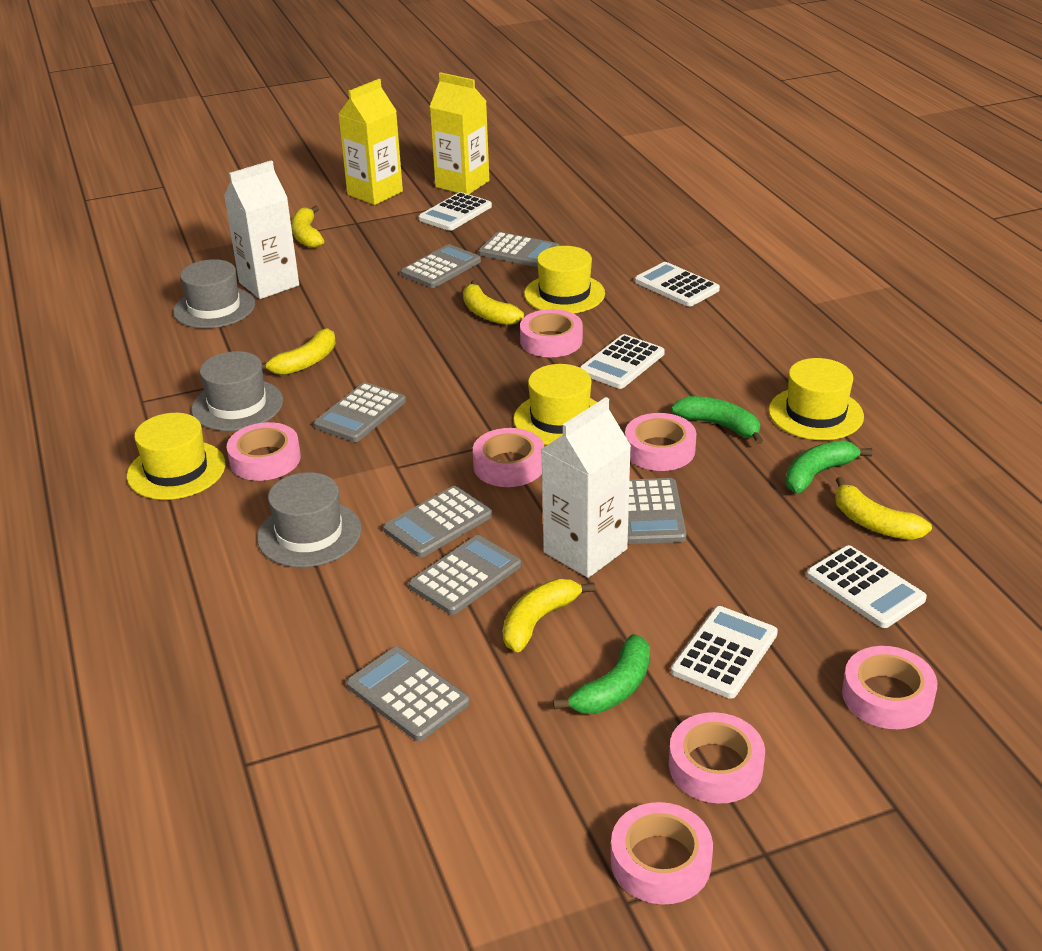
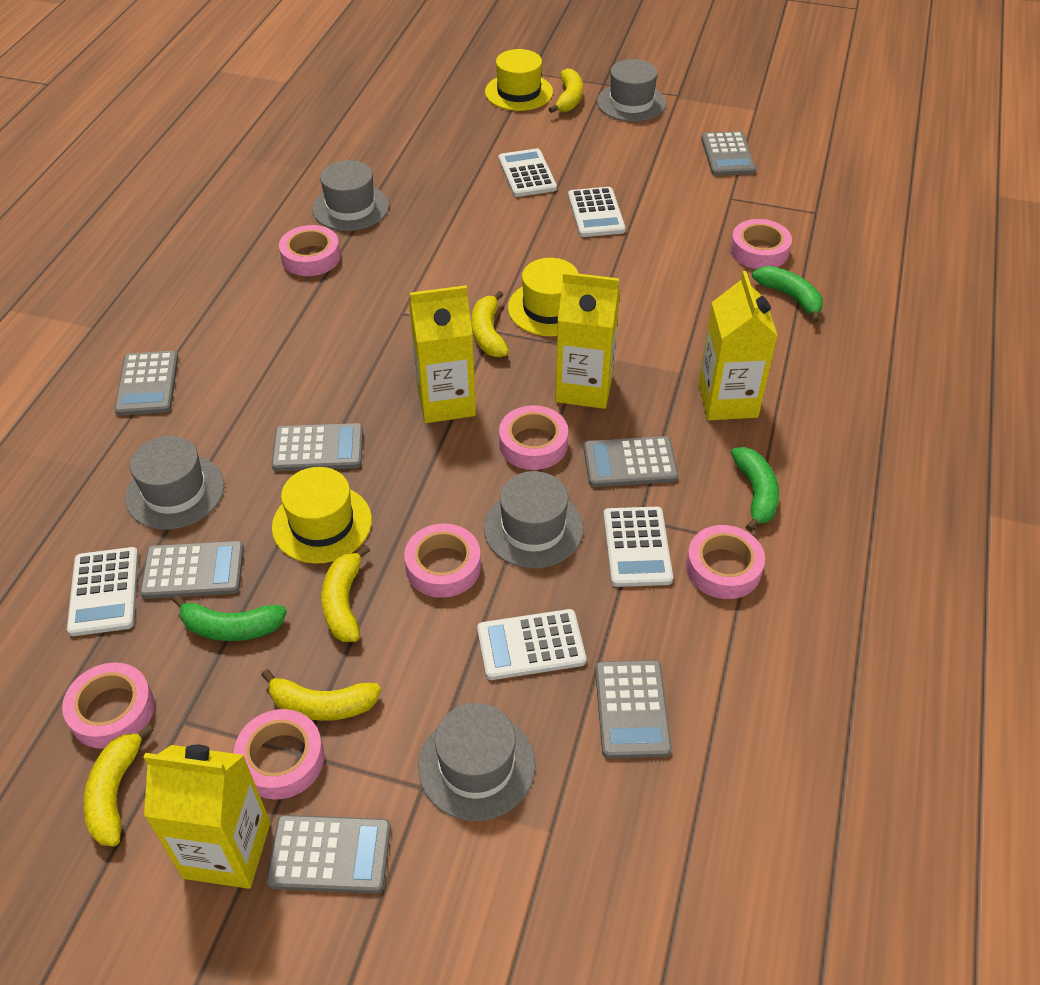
grey hat: [173,259,255,328] [191,351,283,431] [257,472,362,567] = 3 -> [125,436,224,530] [312,160,389,231] [418,703,535,821] [484,471,584,568] [597,59,666,122] = 5
white carton: [224,160,299,299] [541,397,631,578] = 2 -> none = 0
yellow carton: [338,79,403,205] [430,72,489,194] = 2 -> [143,745,270,889] [409,285,476,423] [555,272,620,409] [698,271,778,420] = 4
yellow hat: [127,413,226,500] [513,364,597,445] [524,246,605,314] [769,358,864,440] = 4 -> [272,467,372,564] [485,49,553,111] [508,258,579,336] = 3

